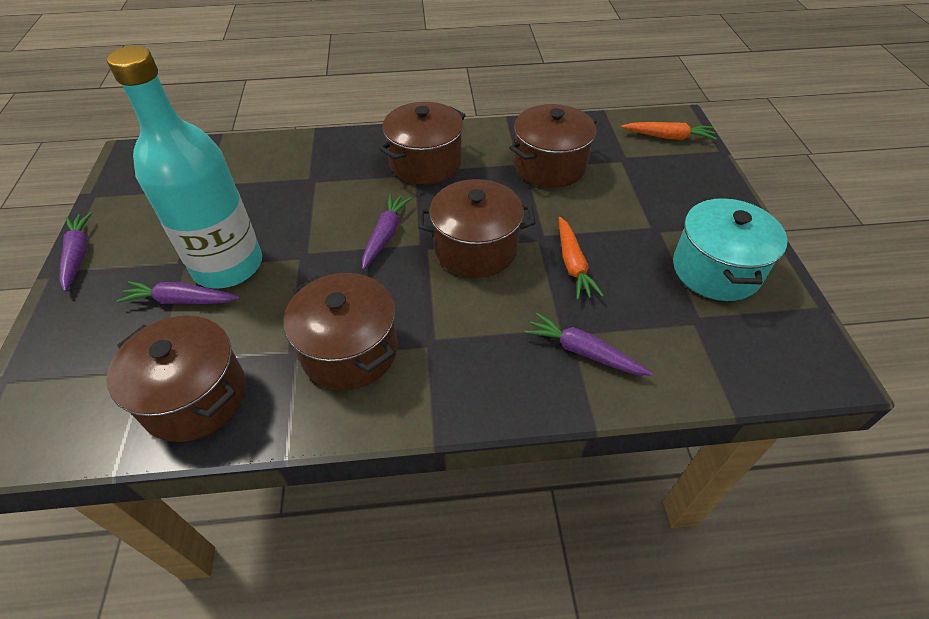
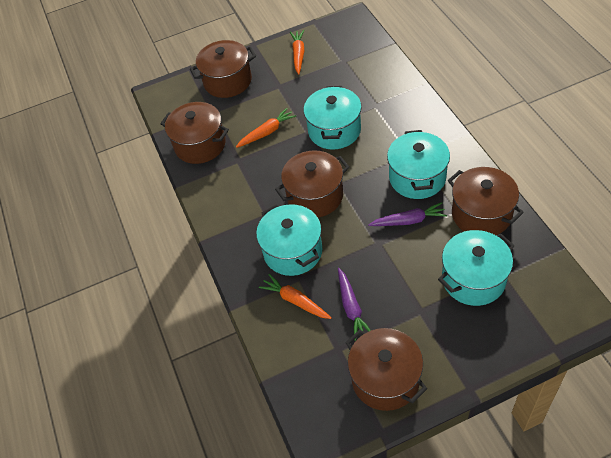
orange carrot: [559,217,604,300] [621,122,716,140] = 2 -> [236,108,296,148] [259,274,332,319] [290,30,304,75] = 3
purple carrot: [59,212,92,292] [117,281,240,304] [362,194,412,270] [525,312,653,376] = 4 -> [338,268,371,341] [368,202,447,226] = 2
turquoise bottle: [107,46,262,289] = 1 -> none = 0
turquoise pot: [673,198,787,301] = 1 -> [256,204,323,276] [304,86,362,150] [387,130,450,199] [438,230,515,306] = 4

